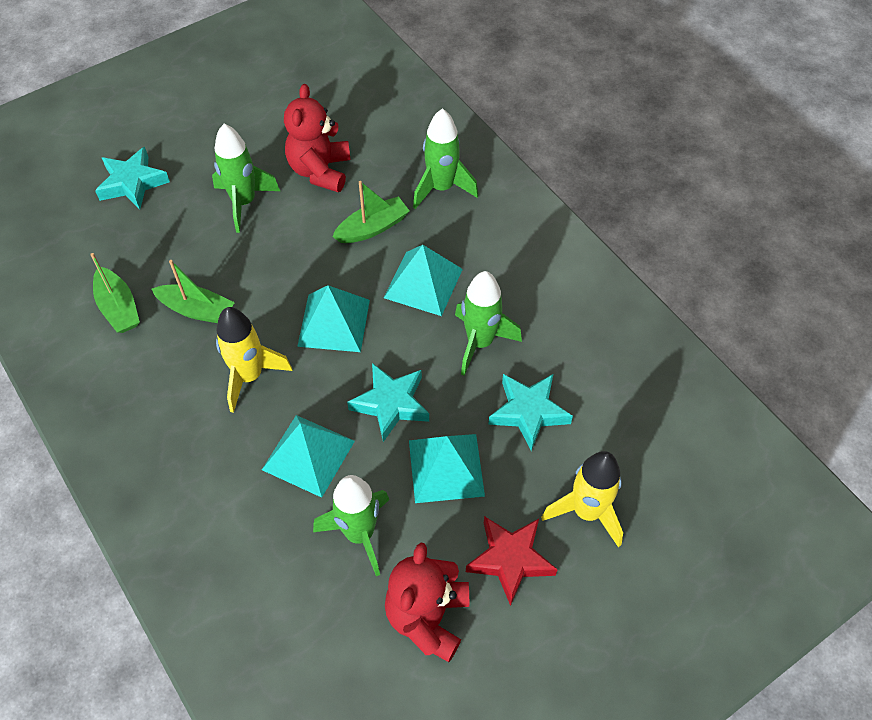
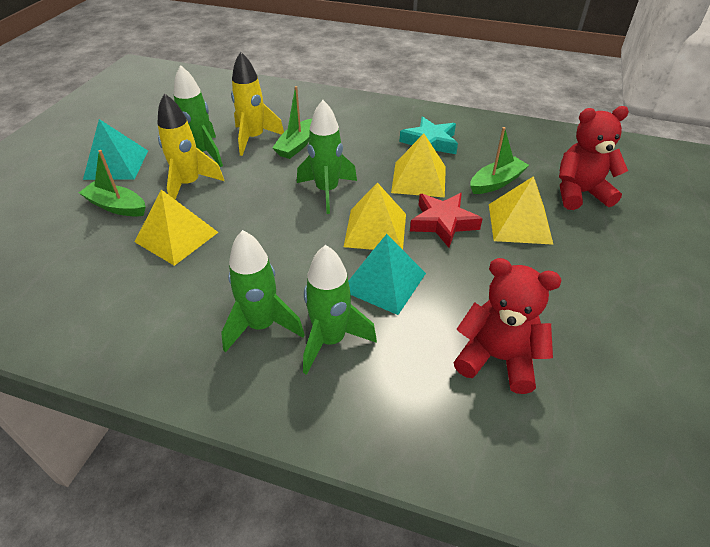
turquoise pyramid: [262,415,355,498] [297,285,370,352] [384,245,463,316] [409,434,485,503] = 4 -> [83,119,148,180] [348,234,426,315] = 2
turquoise star: [95,147,170,209] [347,363,429,442] [488,374,573,451] = 3 -> [400,116,458,154] = 1
yellow pyramid: none = 0 -> [135,189,218,266] [344,182,406,250] [391,133,446,197] [489,176,554,245] = 4

